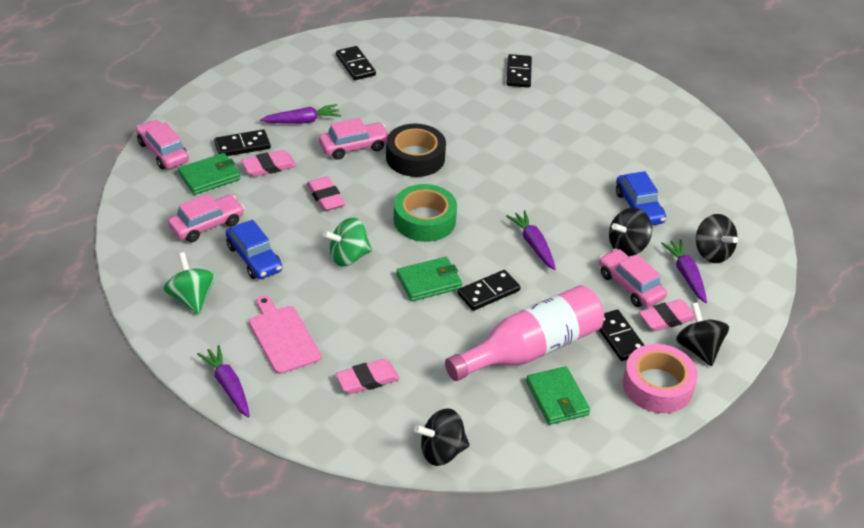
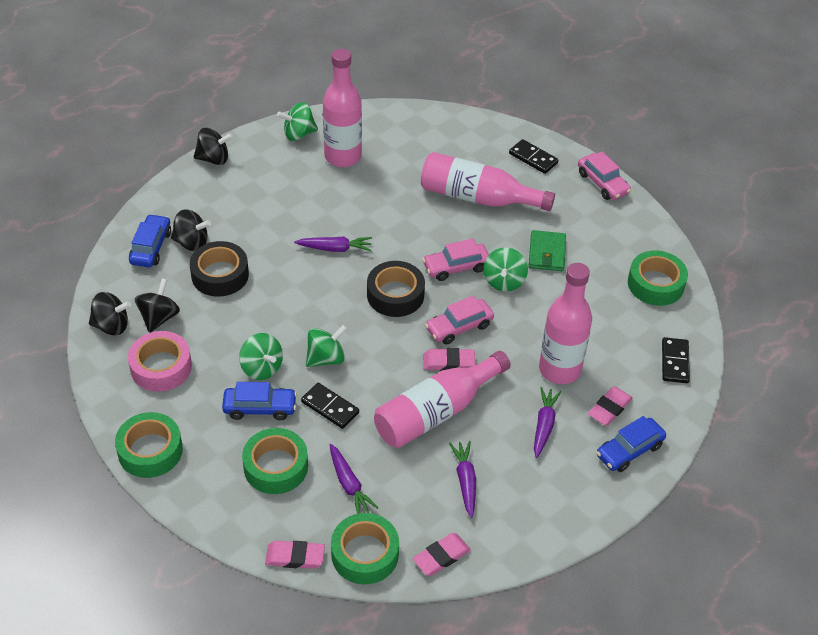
black domino: [214,129,271,156] [336,46,376,80] [457,270,520,311] [506,54,532,88] [599,309,644,361] = 5 -> [301,383,359,429] [509,139,558,174] [662,337,690,383] = 3
black tape: [386,124,446,177] = 1 -> [190,241,249,297] [367,261,425,317] = 2
blue car: [226,220,282,279] [616,171,666,225] = 2 -> [129,214,171,267] [222,382,297,420] [596,416,666,472] = 3
green spinning top: [164,252,215,314] [323,218,372,266] = 2 -> [239,333,283,380] [277,102,318,141] [306,325,347,367] [483,247,528,291] = 4
green tape: [394,184,457,242] = 1 -> [115,412,183,478] [242,428,308,494] [331,513,399,584] [628,250,688,306] = 4
green wallet: [178,153,241,195] [396,257,462,301] [526,366,590,425] = 3 -> [529,230,566,271] = 1
pink bottle: [445,285,604,381] = 1 -> [323,49,362,167] [374,351,511,448] [421,152,555,211] [539,263,592,384] = 4
pink car: [136,120,189,169] [168,194,244,242] [319,118,389,160] [599,249,667,308] = 4 -> [422,239,489,281] [425,296,494,344] [578,151,631,200] = 3
pink cutting board: [249,296,322,374] = 1 -> none = 0

